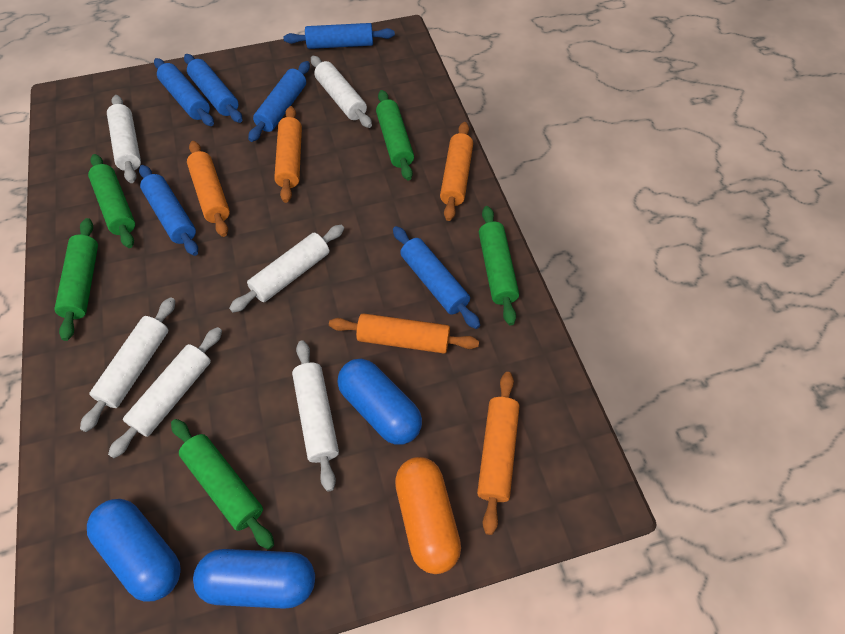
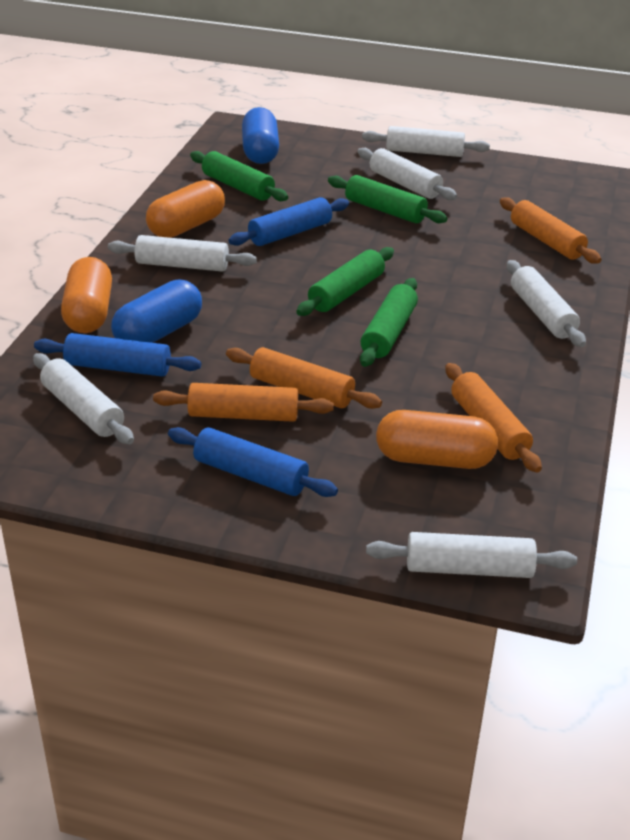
blue capsule: [87,499,181,602] [193,549,315,609] [338,359,422,445] = 3 -> [111,279,202,343] [242,107,279,164] = 2
blue rolling pin: [139,165,198,256] [154,58,214,126] [184,54,242,123] [248,61,310,142] [283,23,395,49] [393,226,480,329] = 6 -> [34,333,201,377] [168,427,338,497] [228,197,349,246] = 3
green rolling pin: [54,218,98,341] [88,154,135,248] [171,419,274,550] [376,90,414,180] [479,206,519,325] = 5 -> [190,151,288,201] [296,247,394,316] [328,175,447,223] [360,278,418,367] = 4
orange capsule: [395,457,461,574] = 1 -> [61,257,112,333] [146,180,225,238] [376,410,498,469] = 3
orange rolling pin: [187,141,230,237] [274,106,302,203] [329,313,479,354] [440,122,473,221] [477,372,519,535] = 5 -> [153,383,334,422] [226,347,382,409] [445,363,542,472] [500,197,602,264] = 4

